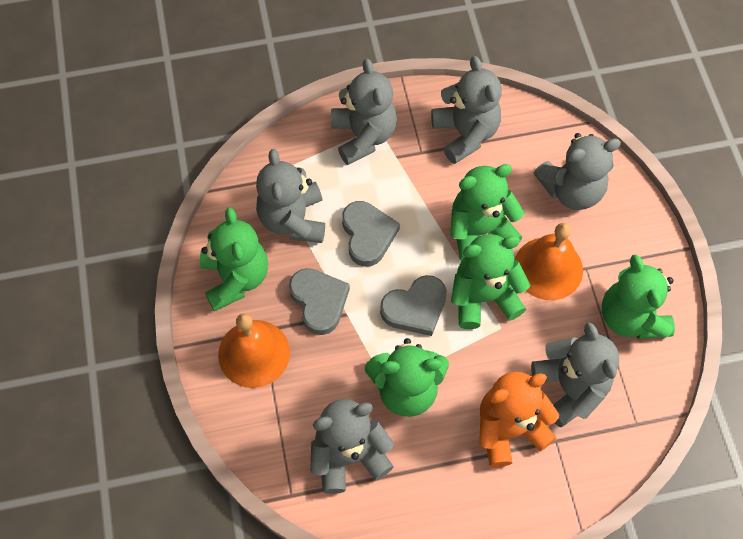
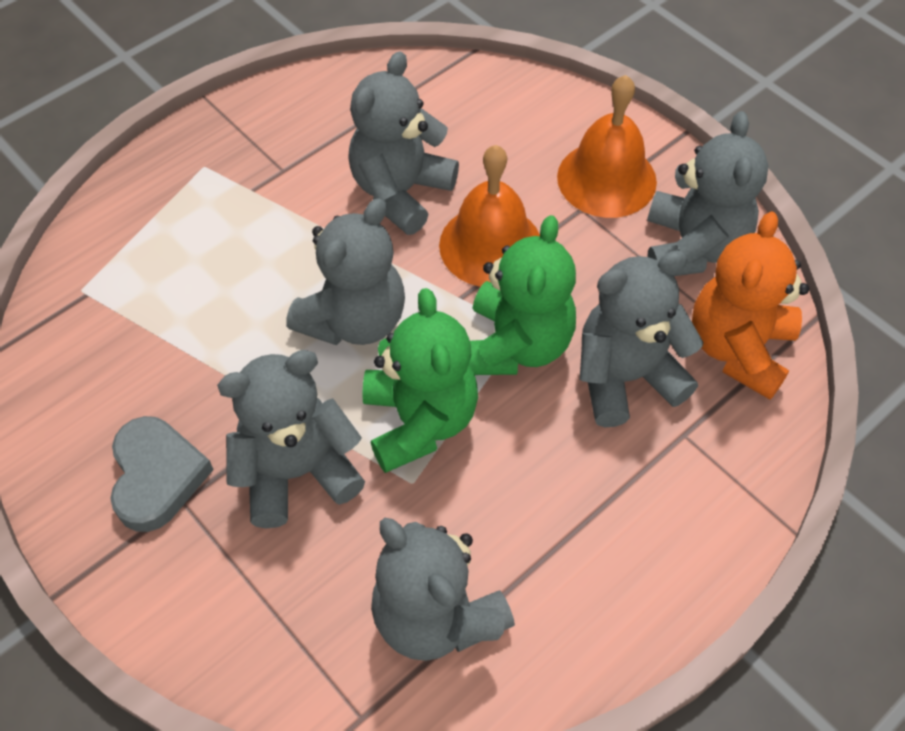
green teddy bear: [200,207,268,311] [365,338,449,417] [450,164,525,262] [451,234,530,329] [602,254,675,339] = 5 -> [362,288,478,473] [469,215,576,375] = 2
grey heart: [289,268,350,335] [342,201,400,267] [380,275,447,336] = 3 -> [110,416,214,532] = 1

